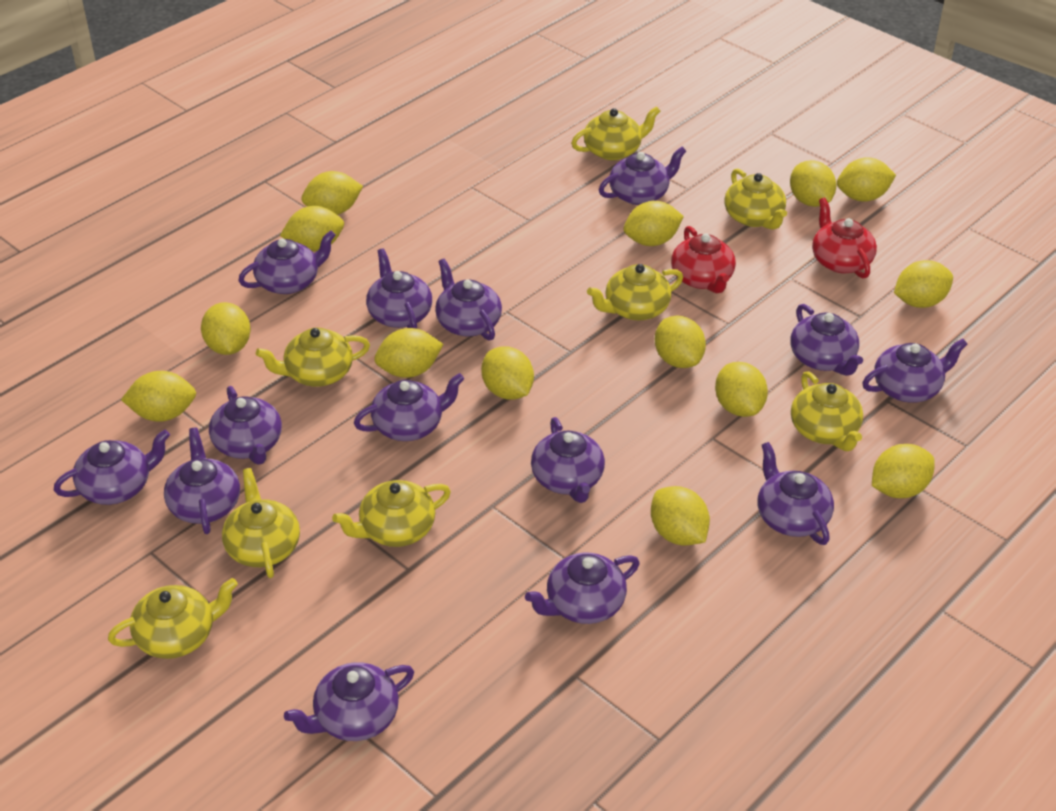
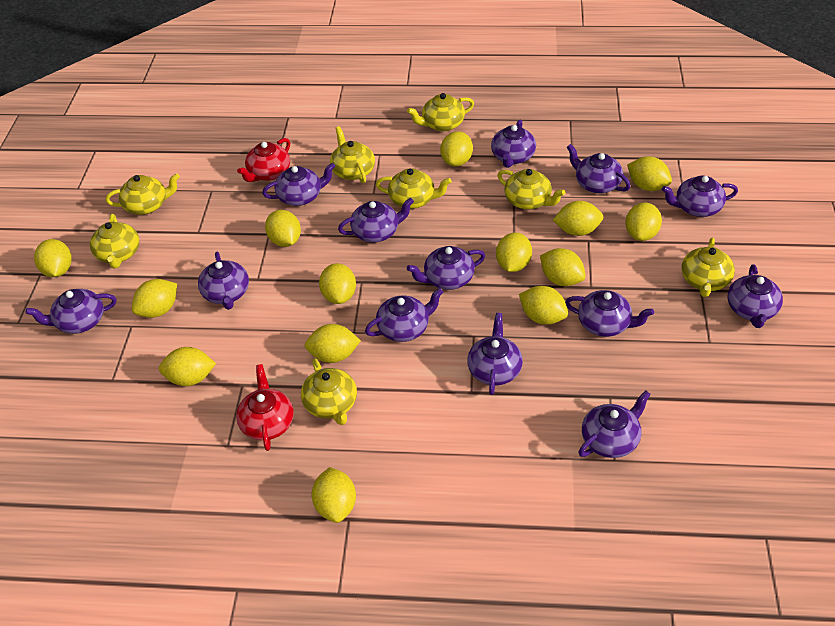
purple teapot: [54,429,170,505] [164,427,240,534] [209,386,282,465] [238,231,336,294] [284,662,414,741] [354,373,464,441] [366,248,432,329] [435,259,502,341] [525,552,640,624] [531,417,605,503] [599,147,686,205] [757,442,834,545] [790,304,863,376] [862,338,967,403] = 14 -> [26,289,116,334] [198,252,249,310] [262,163,335,206] [338,198,414,242] [365,288,443,342] [407,246,486,290] [467,313,523,395] [491,119,536,168] [565,290,654,337] [567,144,631,193] [579,390,651,458] [662,176,738,217] [727,264,783,328] = 13

